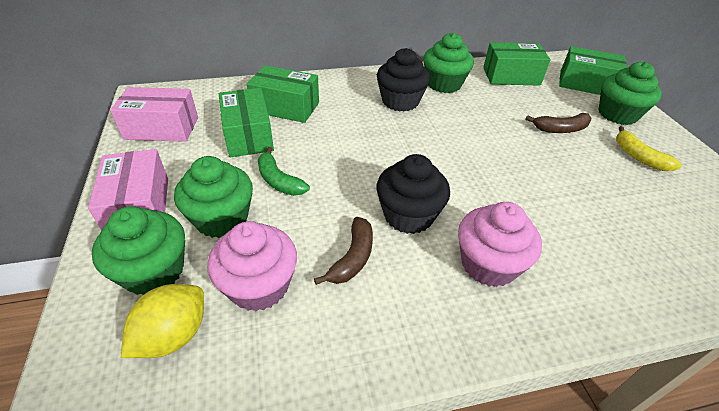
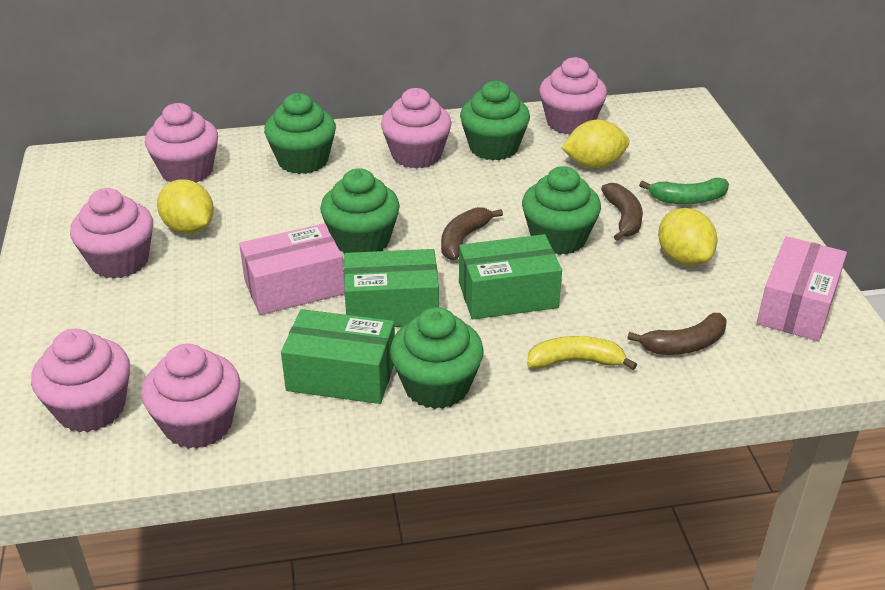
black cupcake: [376,154,450,234] [377,48,430,112] = 2 -> none = 0
brown banana: [314,217,373,285] [525,113,591,133] = 2 -> [441,207,503,260] [601,183,643,241] [627,313,727,355] = 3
green box: [219,88,274,157] [247,65,319,123] [483,42,551,86] [559,46,627,95] = 4 -> [281,309,395,404] [344,249,439,327] [459,234,562,319] = 3
green cupcake: [92,206,185,295] [174,156,253,238] [423,33,474,93] [599,62,662,125] = 4 -> [264,93,336,174] [320,168,400,253] [390,307,484,409] [460,81,530,161] [522,166,601,255] = 5
pink cupcake: [207,221,297,311] [458,202,542,287] = 2 -> [31,329,130,432] [70,188,153,279] [141,344,240,449] [145,103,218,183] [381,88,452,169] [539,57,607,134] = 6
yellow lemon: [121,284,204,358] = 1 -> [157,179,214,234] [562,120,630,169] [658,208,718,266] = 3

